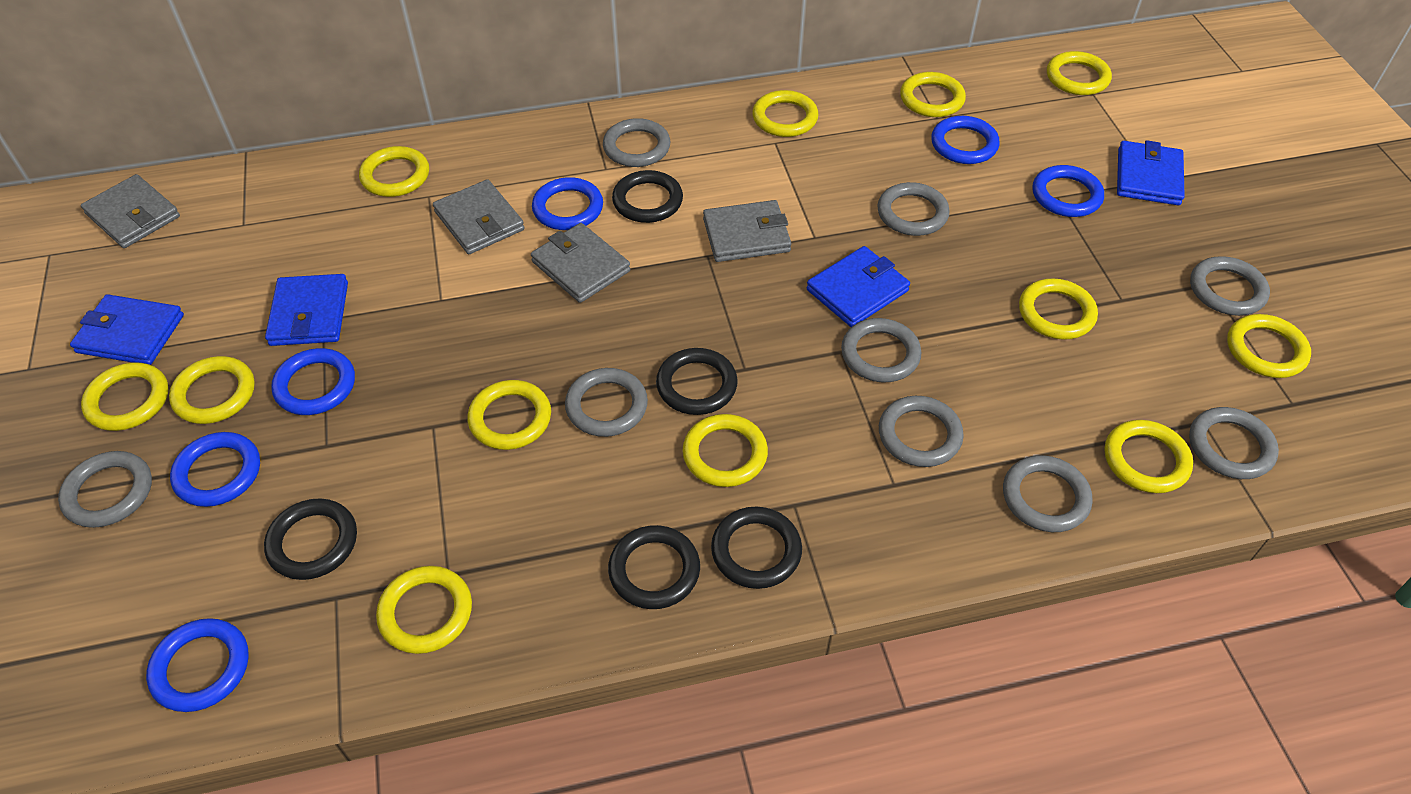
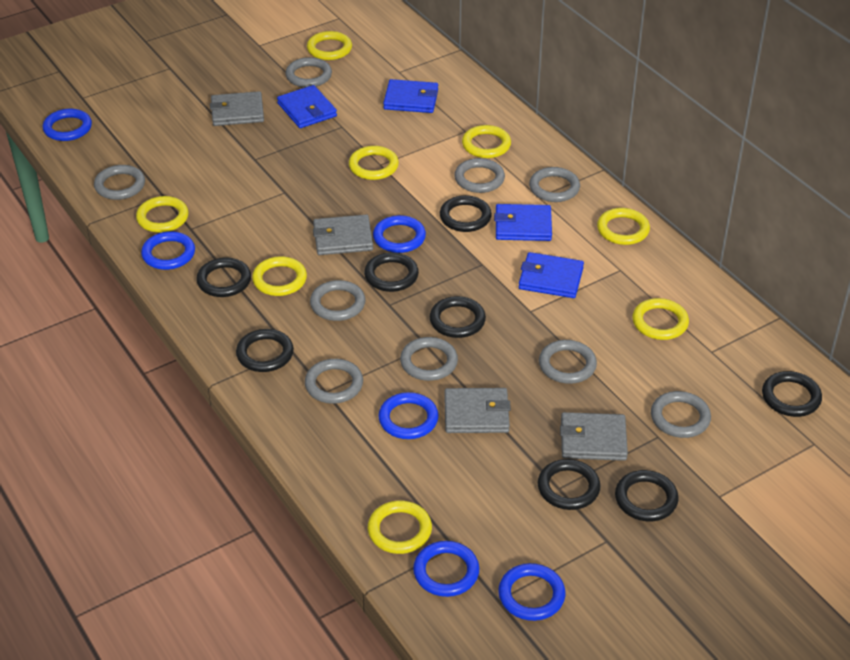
black ring: [264,498,357,580] [608,525,700,609] [612,170,683,223] [656,348,738,415] [711,507,802,589] = 5 -> [196,258,251,297] [236,329,294,372] [364,252,419,292] [430,296,486,338] [440,195,492,232] [538,459,601,510] [615,470,679,521] [762,371,822,417] = 8
yellow ring: [81,363,169,431] [169,356,255,424] [359,146,429,197] [376,566,472,654] [467,380,551,450] [682,414,768,487] [752,90,818,137] [900,72,966,117] [1019,278,1098,340] [1047,51,1112,95] [1105,420,1193,493] [1227,314,1311,378] = 12 -> [136,196,189,233] [252,256,307,296] [307,31,352,60] [349,146,399,180] [368,500,432,554] [462,125,511,158] [597,208,650,245] [632,298,689,340] = 8

